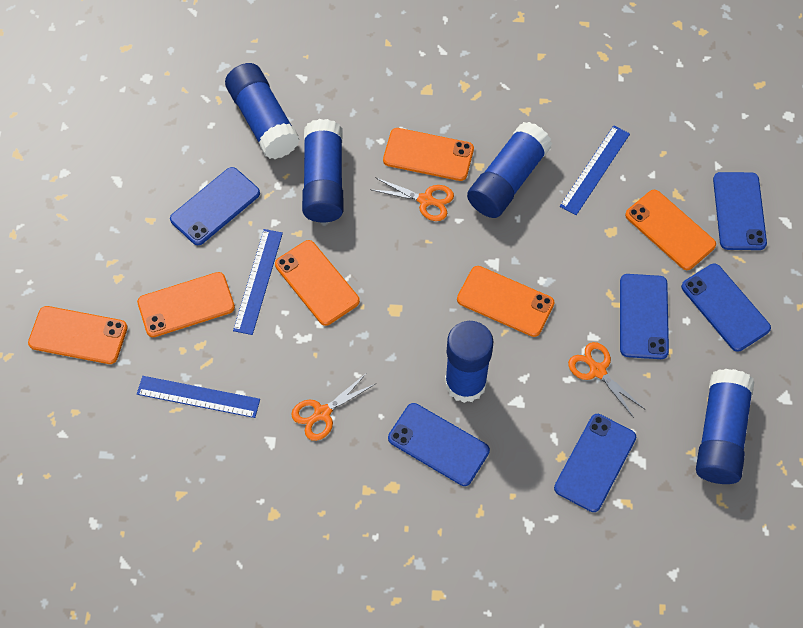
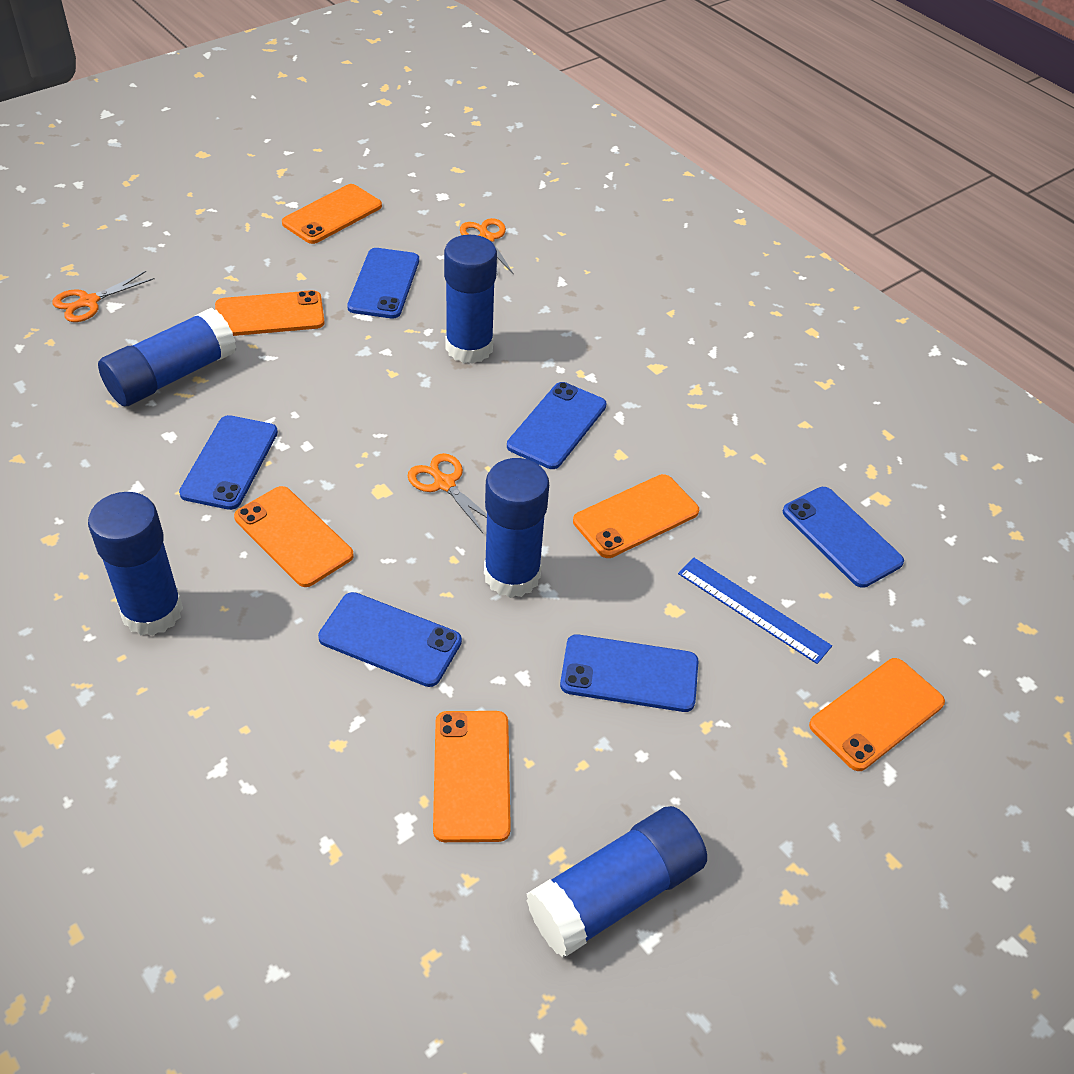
blue ruler: [137,376,260,418] [233,229,283,335] [560,126,630,215] = 3 -> [678,558,832,664] = 1

